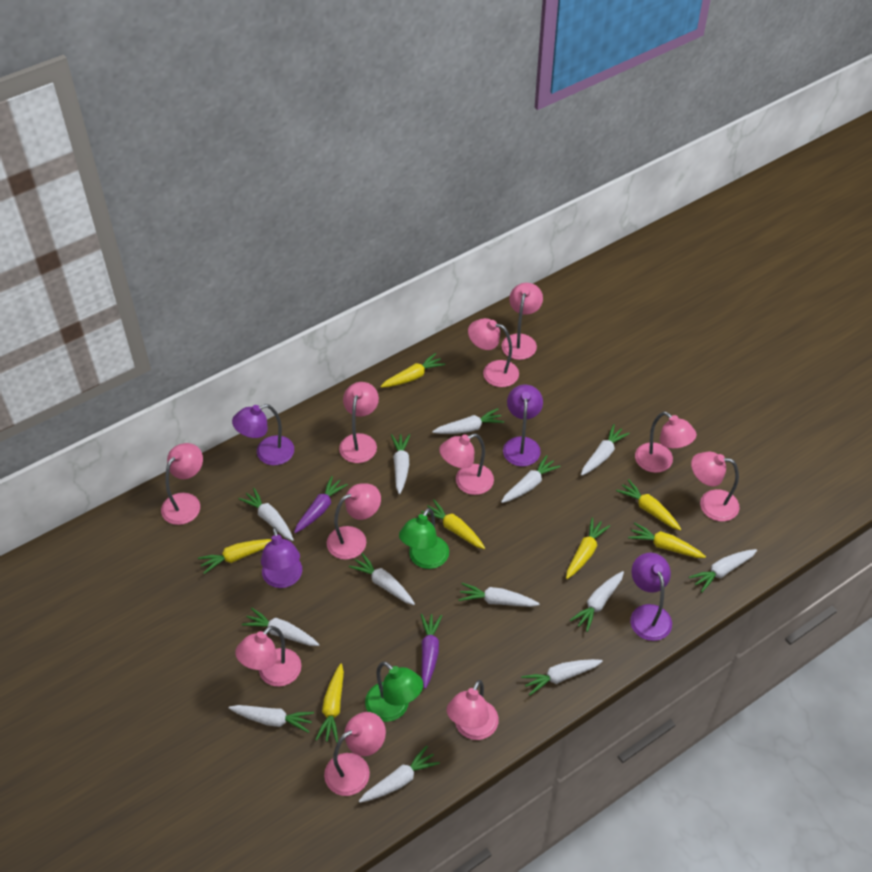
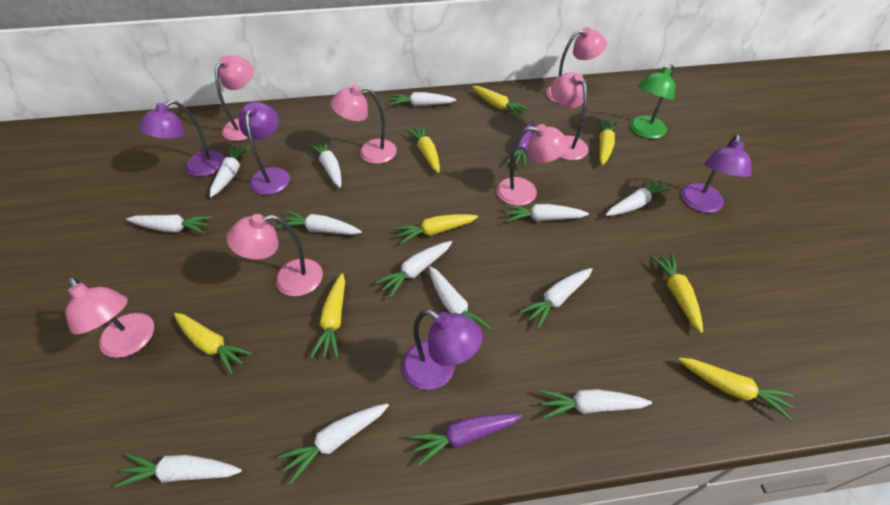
green lamp: [365,661,423,722] [399,508,449,569] = 2 -> [630,64,675,139] = 1
pink lamp: [161,443,203,525] [235,626,301,686] [324,712,386,796] [327,483,381,560] [339,382,379,463] [439,434,494,495] [447,680,499,740] [468,318,519,387] [502,283,543,360] [635,412,697,473] [691,452,740,522] = 11 -> [66,277,154,358] [215,56,254,141] [226,214,323,297] [330,85,397,164] [496,124,569,206] [546,27,607,103] [551,72,589,160] = 7
yellow carrot: [198,539,272,574] [315,664,344,743] [380,353,445,387] [421,499,485,549] [566,518,610,579] [616,479,681,531] [628,522,706,558] = 7 -> [174,313,252,374] [311,273,345,358] [394,214,478,245] [406,125,440,173] [472,86,529,117] [599,118,617,166] [650,253,703,333] [678,358,794,420] = 8

